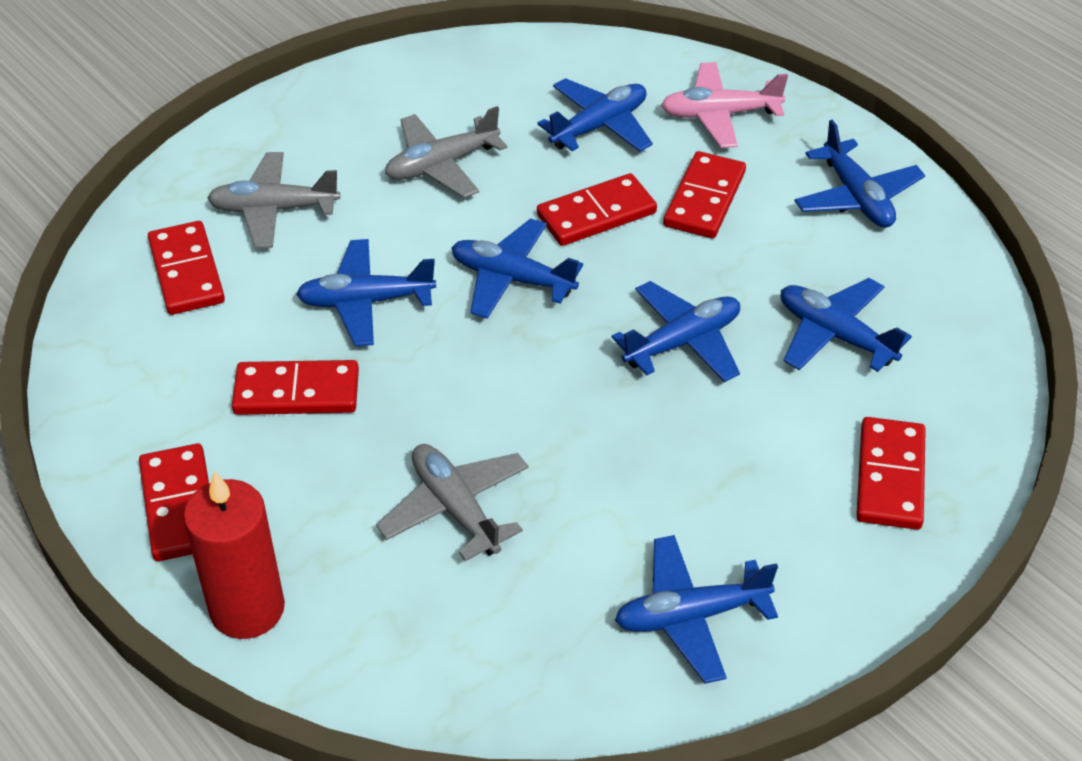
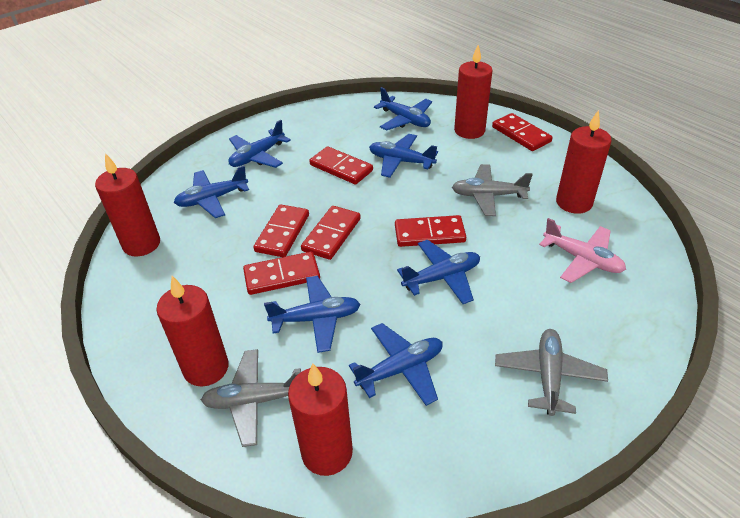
red candle: [183,471,285,639] = 1 -> [95,153,160,256] [156,276,229,386] [288,363,353,476] [454,45,492,139] [556,110,612,214] = 5

